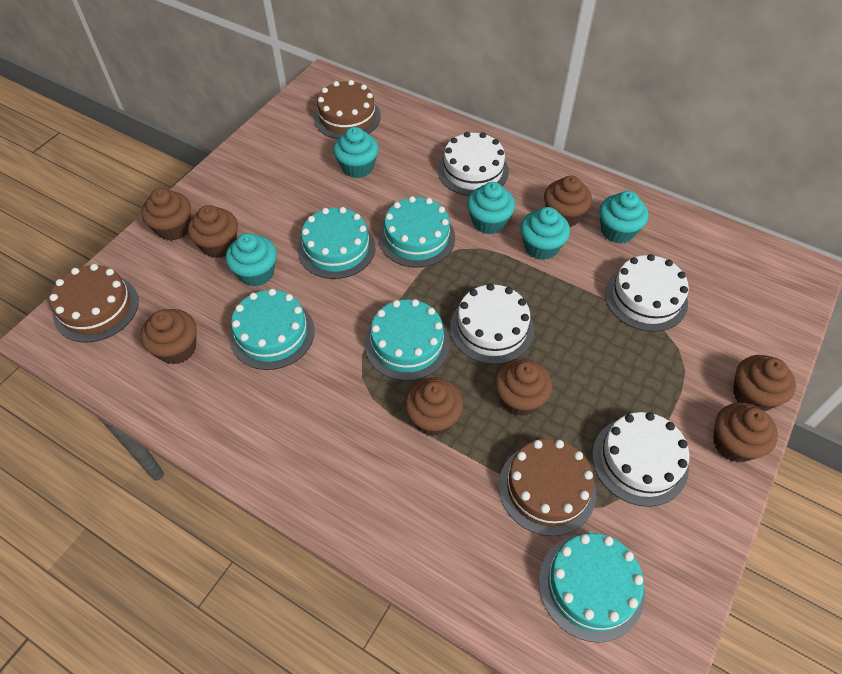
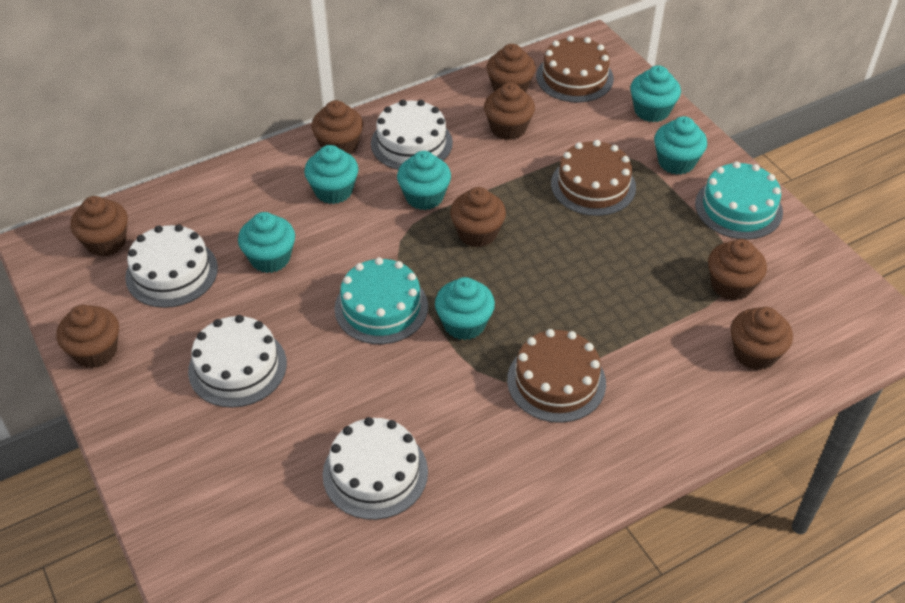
turquoise cake: [229,289,315,370] [298,207,375,279] [365,299,450,381] [379,196,455,267] [539,533,645,643] = 5 -> [334,257,428,344] [695,161,783,240] = 2
turquoise cupcake: [226,233,277,286] [333,127,379,178] [467,182,515,234] [520,207,570,260] [599,191,648,244] = 5 -> [238,212,295,273] [304,145,358,204] [397,151,451,210] [435,277,495,340] [630,65,681,122] [654,116,707,175] = 6

